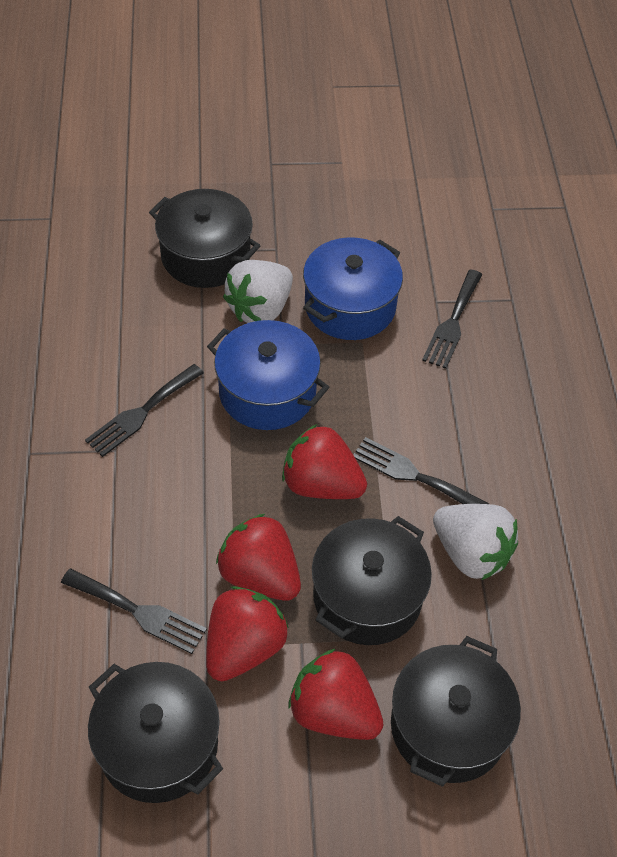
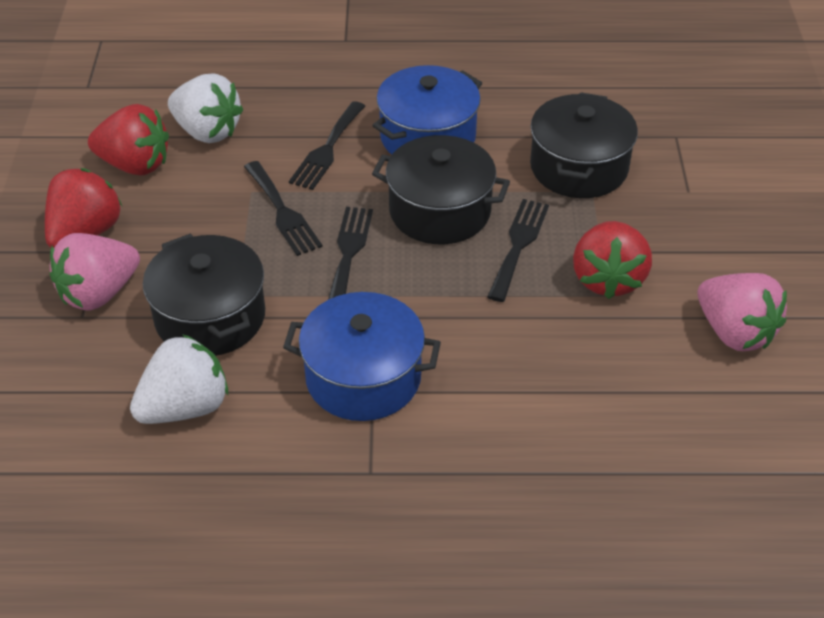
black pot: [88,662,223,803] [149,189,260,288] [312,516,432,645] [391,636,521,787] = 4 -> [143,234,265,356] [372,135,510,244] [530,92,638,198] = 3
pink strawberry: none = 0 -> [50,233,140,311] [697,273,787,351] = 2
red strawberry: [206,586,289,681] [216,514,301,601] [282,424,367,499] [288,649,383,740] = 4 -> [45,168,122,248] [88,104,169,175] [573,221,652,299] = 3

